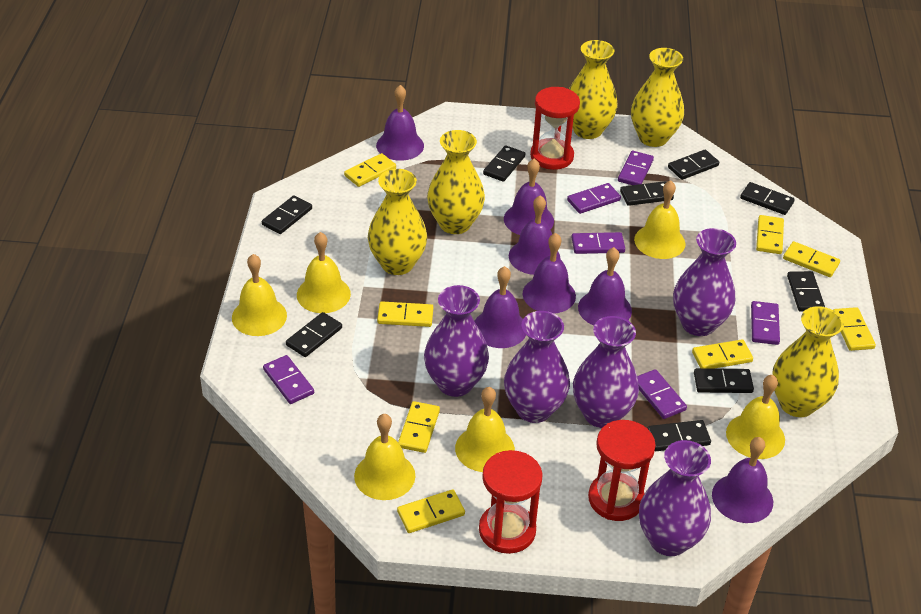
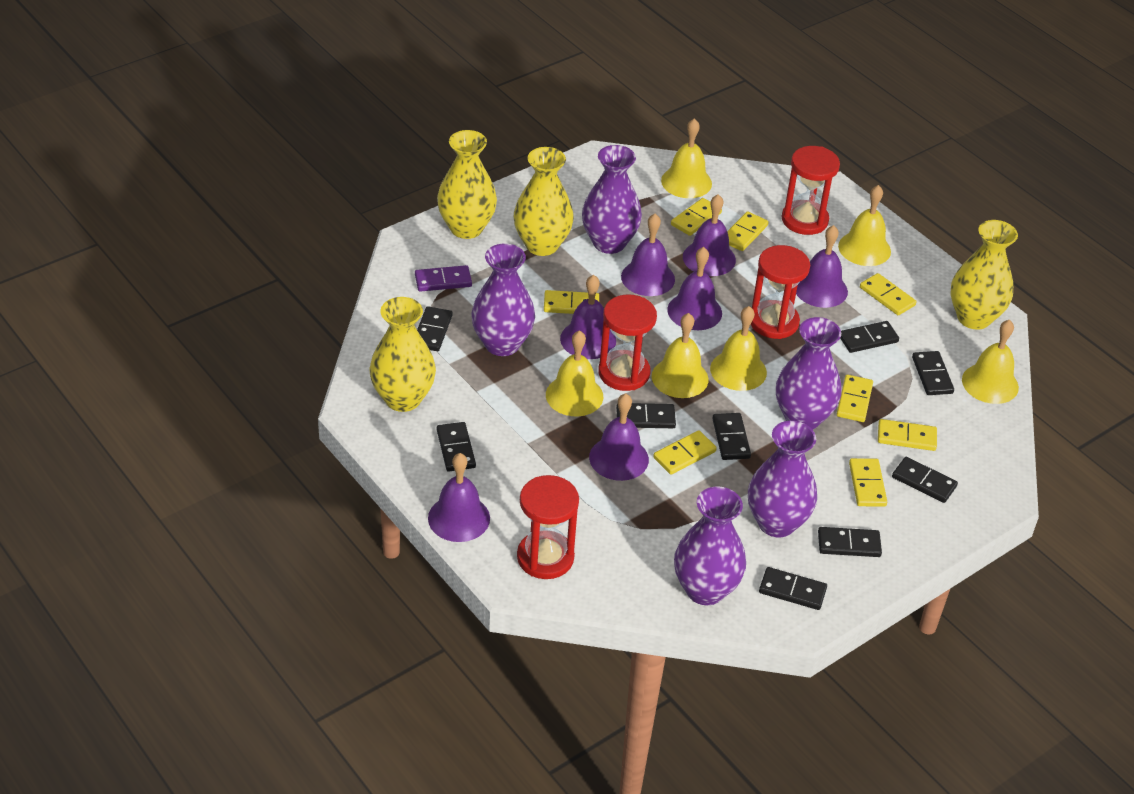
purple domino: [263,355,314,404] [567,183,621,214] [571,232,625,254] [618,151,654,185] [638,369,687,419] [751,301,780,345] = 6 -> [415,265,472,292] = 1
red hourglass: [479,450,542,554] [530,87,580,170] [588,420,656,521] = 3 -> [517,475,579,579] [598,295,657,391] [751,245,810,339] [782,146,840,235] = 4
yellow vase: [368,169,427,275] [427,130,485,234] [569,40,618,139] [631,48,684,147] [772,306,844,417] = 5 -> [369,297,436,412] [437,130,497,239] [514,147,574,256] [951,220,1018,329] = 4

